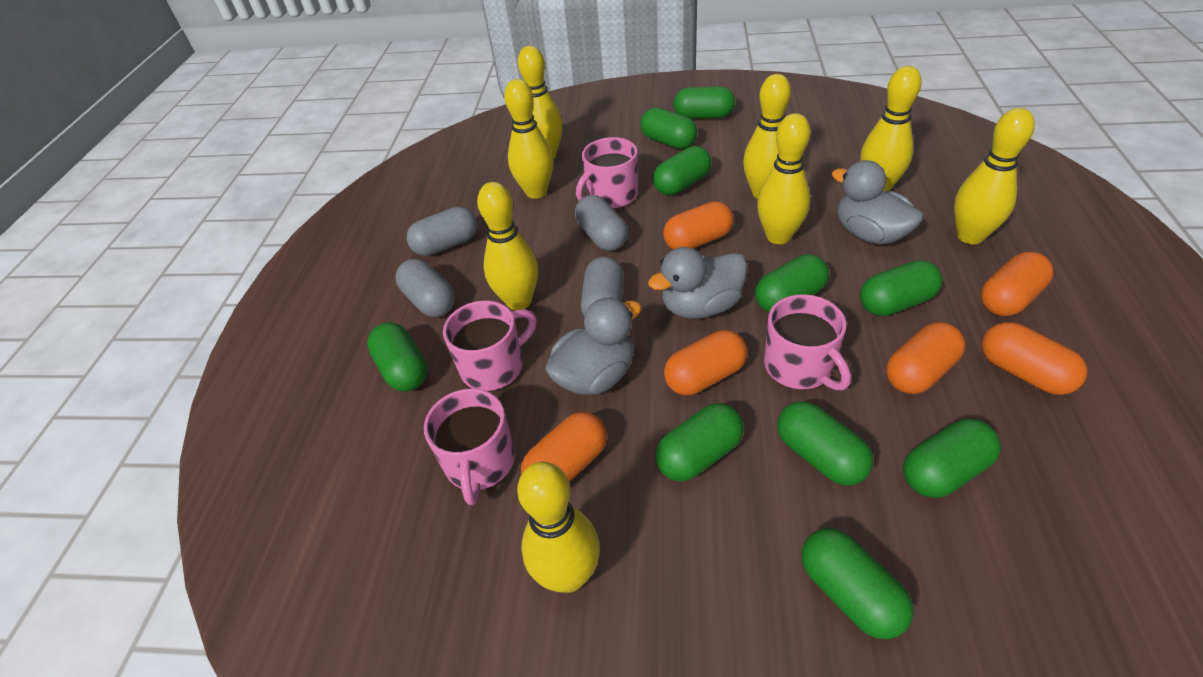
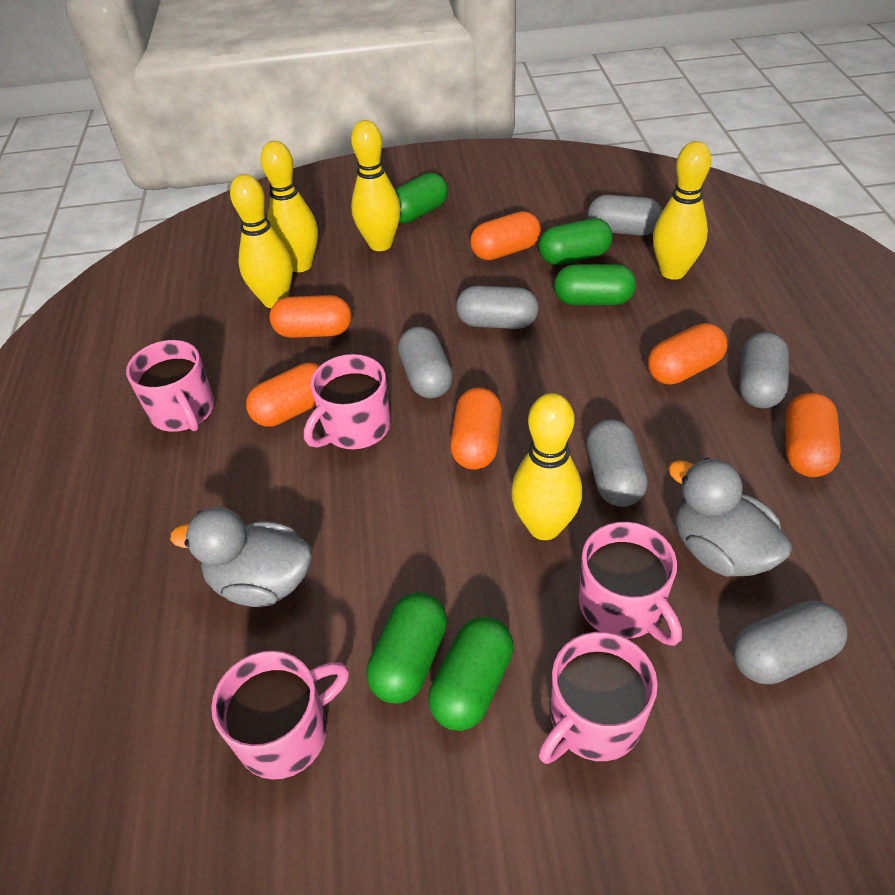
green capsule: [367,322,428,392] [640,107,698,149] [653,146,711,195] [655,403,744,482] [674,86,735,119] [755,254,829,312] [777,401,874,486] [802,529,914,639] [860,260,942,316] [903,419,1001,498] = 10 -> [366,592,447,704] [395,173,448,223] [428,616,514,731] [538,218,613,265] [554,264,636,305] = 5
grey capsule: [396,259,455,317] [407,206,477,256] [575,195,628,251] [581,257,624,317] = 4 -> [398,326,453,398] [456,286,539,329] [586,419,648,507] [588,195,662,236] [733,600,848,684] [739,332,789,408] = 6
grey duck: [545,297,642,395] [648,247,748,319] [832,160,924,245] = 3 -> [170,507,312,607] [668,458,792,577] = 2
pink mug: [424,388,515,505] [443,300,537,391] [576,137,638,208] [764,294,851,390] = 4 -> [126,340,214,432] [211,651,349,780] [304,354,390,449] [538,632,658,764] [579,522,682,646] = 5
yellow bowling pin: [477,182,538,310] [504,79,553,199] [517,461,600,593] [518,46,563,159] [743,74,791,199] [757,113,811,244] [860,66,921,191] [954,108,1035,244] = 8 -> [230,174,293,308] [260,141,318,272] [351,120,401,251] [511,393,582,540] [653,141,711,280] = 5

